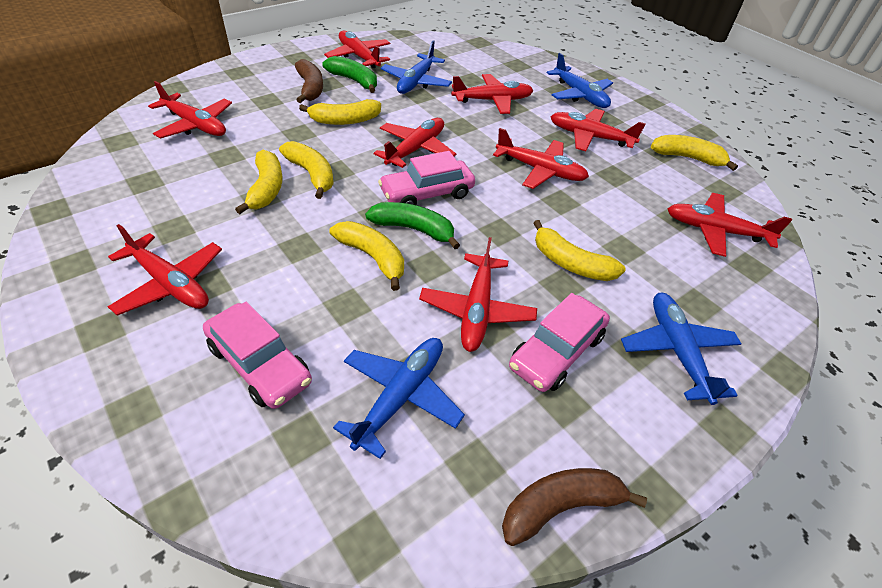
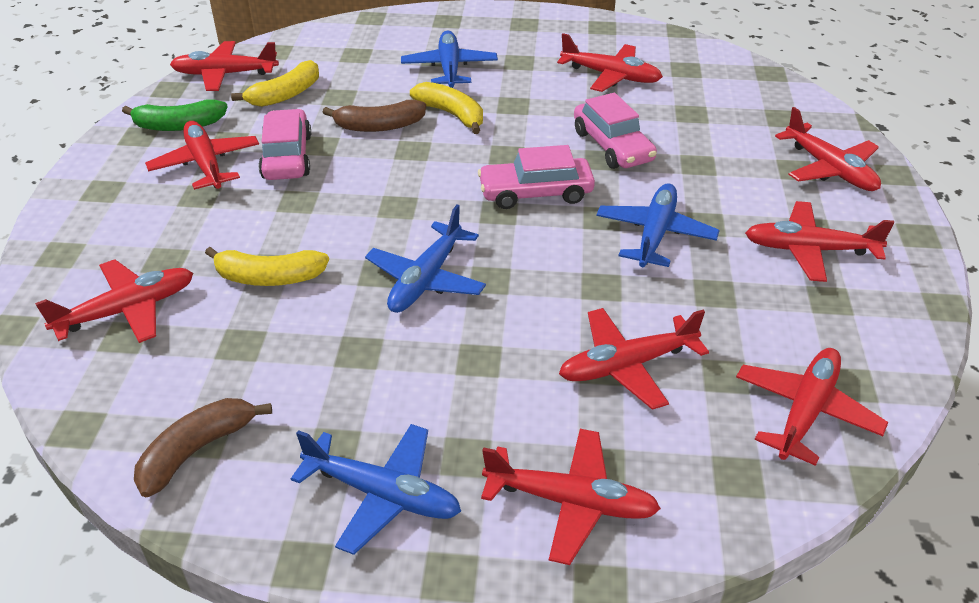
green banana: [322,56,377,93] [365,202,460,249] = 2 -> [122,99,228,131] = 1
yellow banana: [235,150,283,214] [279,141,334,199] [299,99,381,125] [330,221,404,291] [533,220,626,281] [651,135,738,171] = 6 -> [205,247,329,286] [231,60,319,107] [410,82,483,134] = 3

